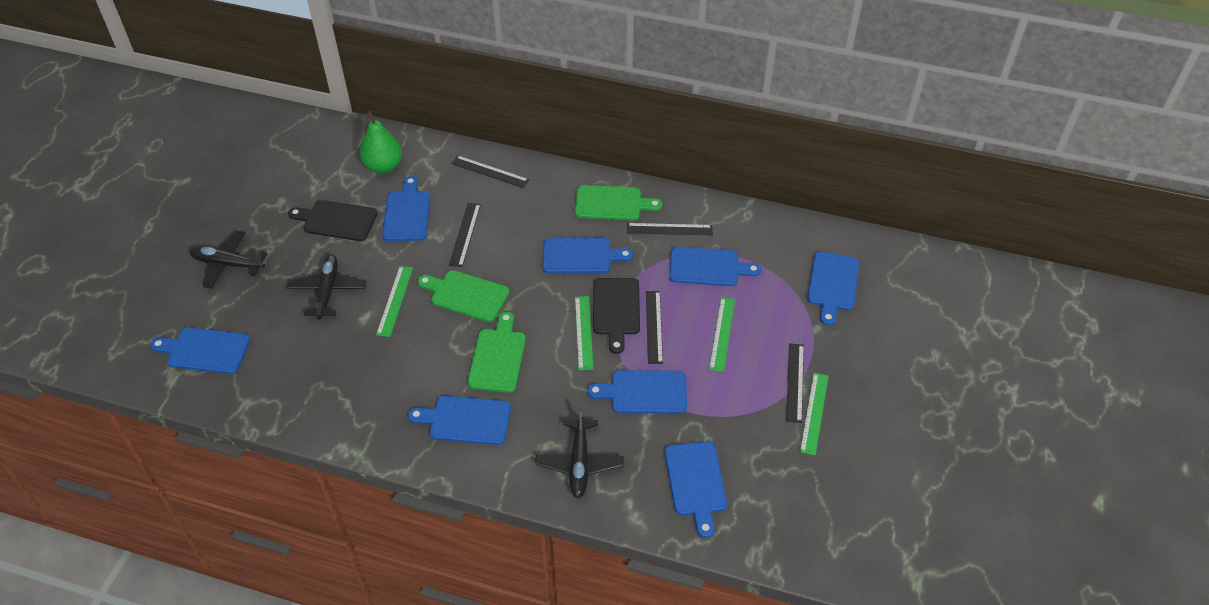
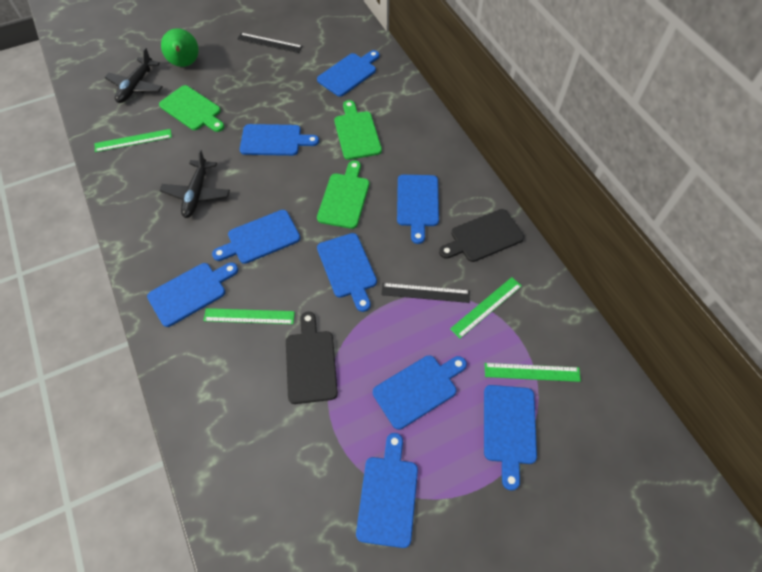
black plane: [189,231,267,289] [287,254,366,320] [535,407,623,498] = 3 -> [104,47,163,103] [160,149,230,218] = 2
black ruler: [449,203,481,267] [451,155,529,188] [627,223,713,235] [646,291,663,364] [786,343,804,423] = 5 -> [237,33,303,53] [381,283,470,303] = 2
blue cutting board: [150,327,250,374] [382,176,431,241] [408,396,511,445] [543,238,633,274] [587,370,687,414] [665,441,727,538] [669,247,761,286] [807,252,860,326] = 8 -> [147,262,238,327] [212,210,300,264] [240,124,319,156] [317,50,379,97] [317,233,377,312] [356,433,418,548] [373,355,467,430] [397,175,439,244] [484,385,537,491] = 9

